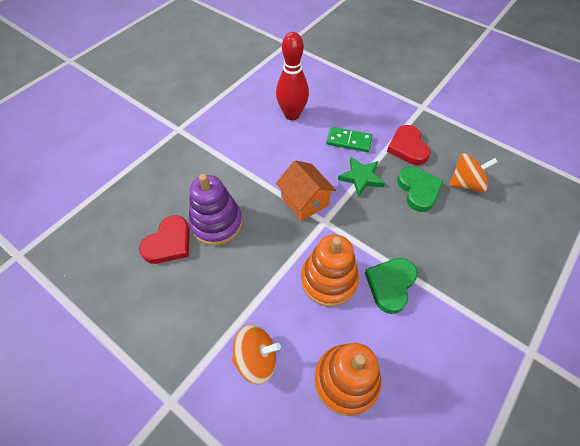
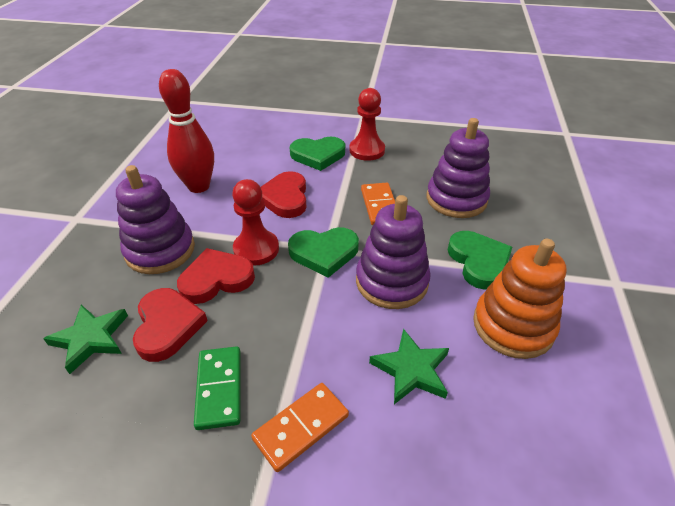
green heart: [365,258,418,314] [397,166,443,212] = 2 -> [288,227,359,278] [290,137,345,171] [448,231,512,290] = 3
green star: [338,157,385,197] = 1 -> [43,305,128,374] [369,329,449,404] = 2
orange domino: none = 0 -> [251,383,349,472] [361,183,395,225] = 2
orange house: [276,160,336,221] = 1 -> none = 0
orange spinning top: [232,324,281,384] [449,153,498,192] = 2 -> none = 0
orange stacking toy: [301,234,359,307] [314,343,381,416] = 2 -> [473,239,566,359] = 1
purple stacking toy: [189,174,243,246] = 1 -> [116,165,195,274] [356,195,431,309] [427,118,490,218] = 3
red heart: [139,215,190,264] [387,125,431,165] = 2 -> [133,288,208,362] [177,248,255,304] [260,171,306,218] = 3
red pawn: none = 0 -> [232,179,279,266] [349,88,385,161] = 2

